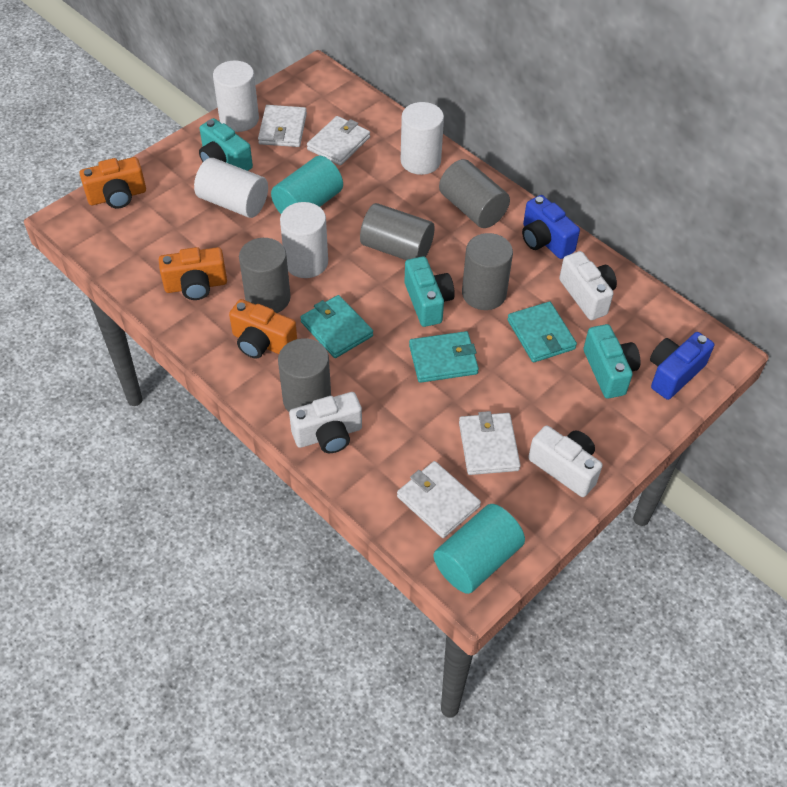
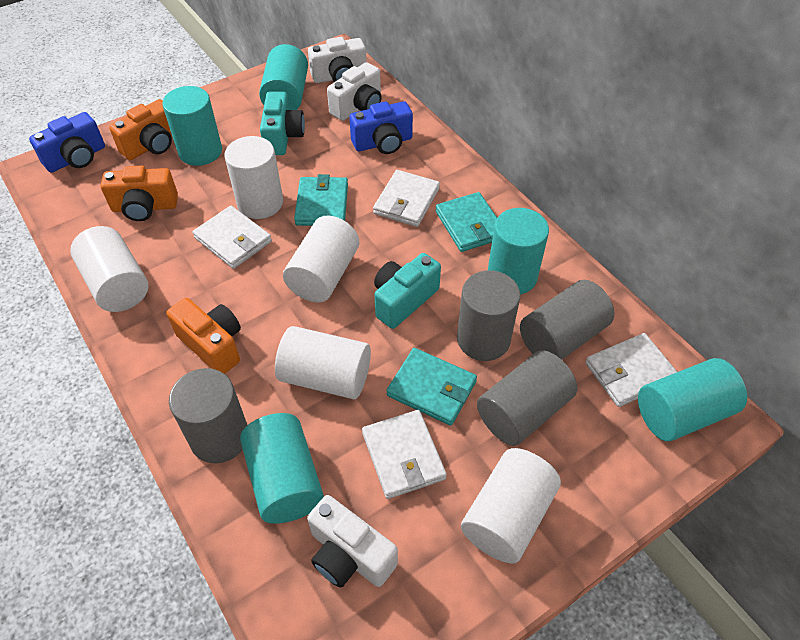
grey cylinder: [239,238,291,313] [278,338,331,412] [360,203,435,260] [439,159,510,228] [462,233,513,310] = 5 -> [169,368,247,463] [457,270,520,361] [477,350,578,446] [520,280,615,360] = 4
turquoise camera: [199,118,253,171] [404,256,455,327] [583,324,641,399] = 3 -> [260,91,305,155] [374,253,441,329] = 2
turquoise cylinder: [271,156,343,214] [434,504,525,594] = 2 -> [162,86,222,166] [240,413,324,524] [259,44,308,110] [488,208,549,294] [638,358,747,441] = 5
white cylinder: [194,158,268,218] [213,60,259,132] [280,202,328,278] [401,102,444,175] = 4 -> [70,226,148,312] [224,136,283,219] [275,326,371,399] [283,216,359,302] [461,448,561,564] = 5

